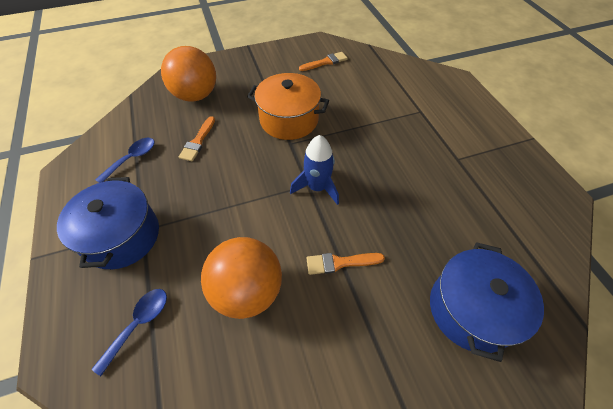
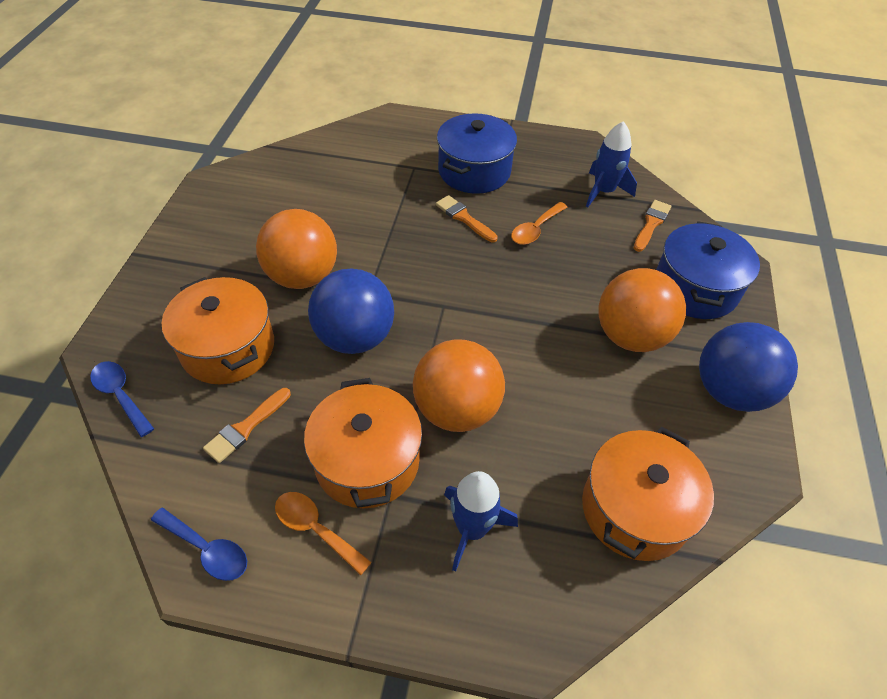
blue ball: none = 0 -> [308,268,394,354] [699,322,798,412] = 2
blue rocket: [290,135,339,205] = 1 -> [444,471,518,572] [586,121,637,207] = 2
orange ball: [161,46,216,102] [201,237,282,319] = 2 -> [256,209,337,289] [413,339,505,432] [598,268,686,352] = 3
orange pot: [247,73,329,140] = 1 -> [161,277,274,384] [304,378,422,508] [582,427,714,561] = 3
orange spoon: none = 0 -> [275,492,372,575] [511,202,567,245] = 2

